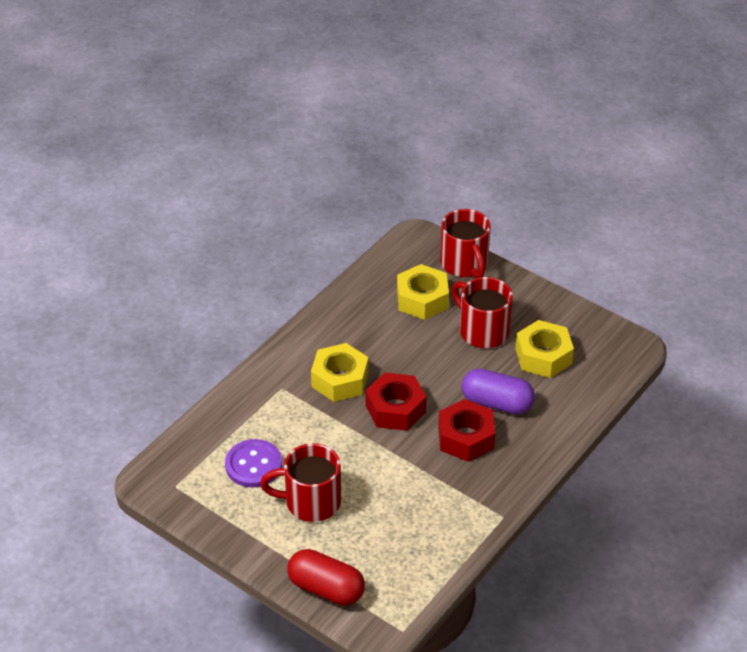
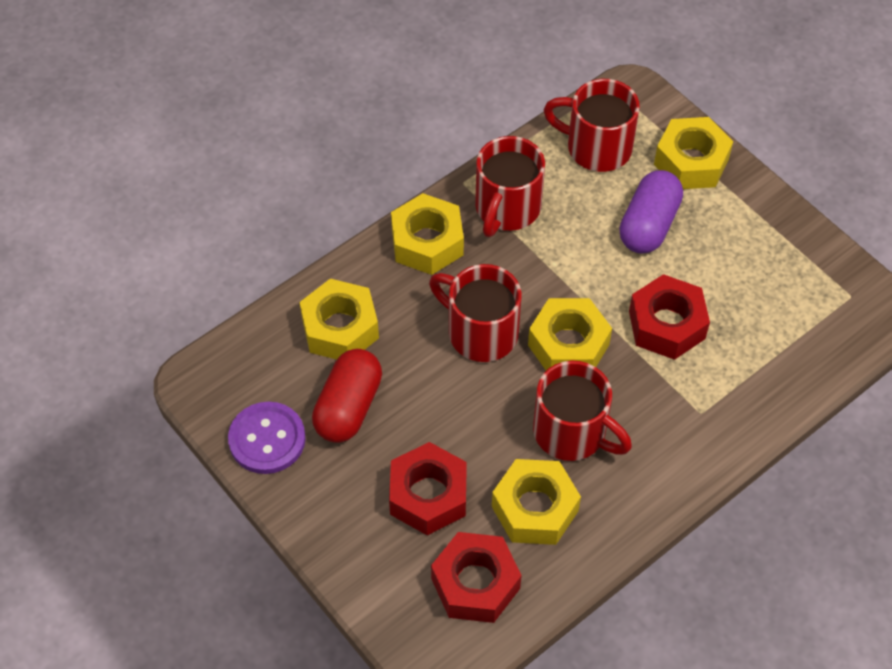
red mug: [260,443,341,522] [440,209,491,278] [452,277,513,348] = 3 -> [429,264,522,362] [475,136,545,237] [533,361,632,461] [544,79,640,172] = 4
red nut: [366,373,426,431] [438,399,495,462] = 2 -> [389,442,467,535] [431,532,522,623] [629,274,710,360] = 3
yellow nut: [311,343,369,402] [397,264,449,320] [515,320,574,378] = 3 -> [300,279,379,359] [391,193,464,275] [492,459,581,545] [528,298,612,371] [654,117,733,189] = 5

